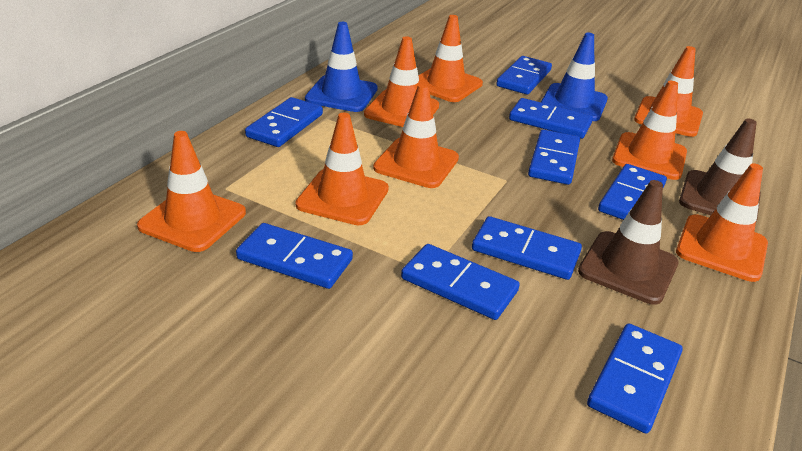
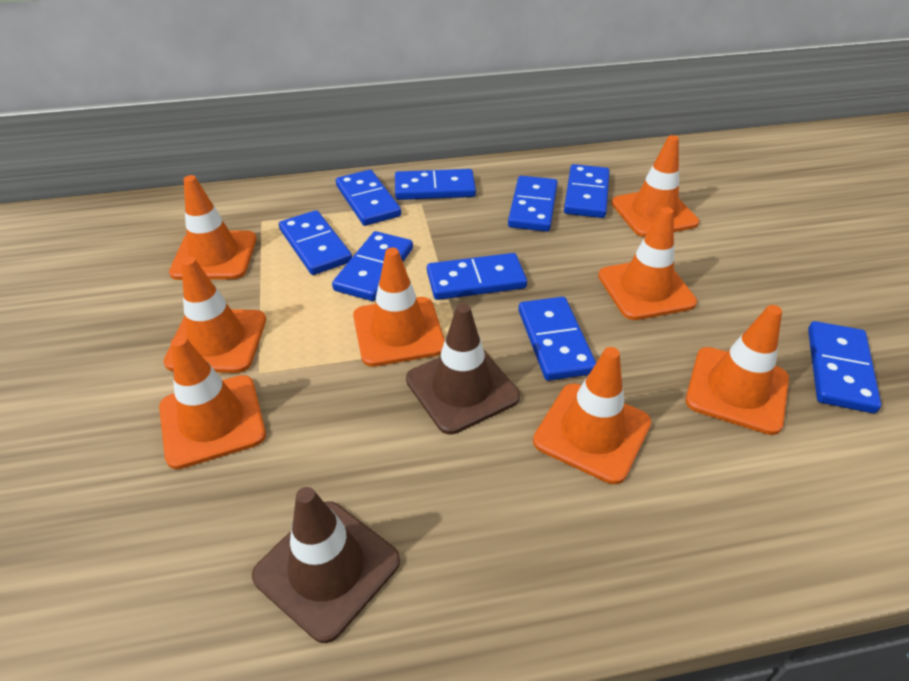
blue traffic cone: [305,22,378,112] [541,32,608,121] = 2 -> none = 0

